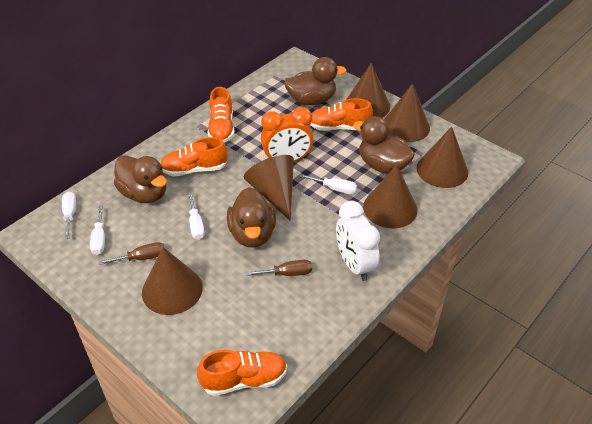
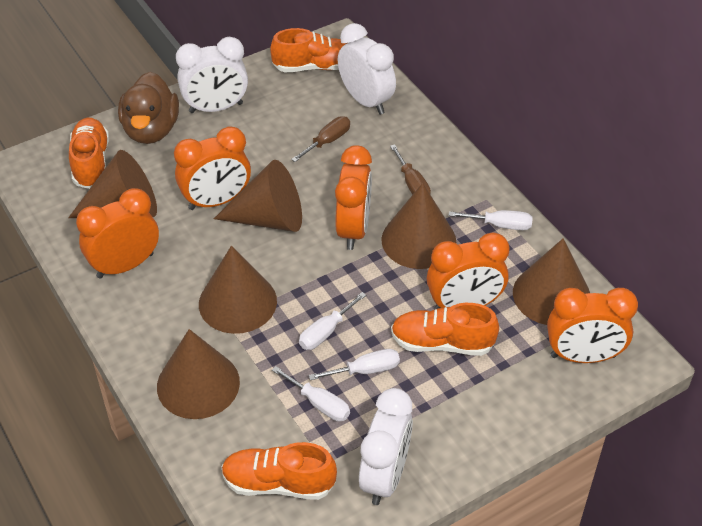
brown duck: [114,155,167,203] [227,187,276,248] [284,57,347,105] [353,116,415,174] = 4 -> [118,72,179,144] = 1
orange clock: [261,107,314,161] = 1 -> [76,188,159,279] [174,126,251,210] [335,145,372,250] [427,232,510,310] [547,288,638,363] = 5
white clock: [336,201,380,281] = 1 -> [176,37,248,113] [338,23,396,115] [359,388,413,505] = 3

